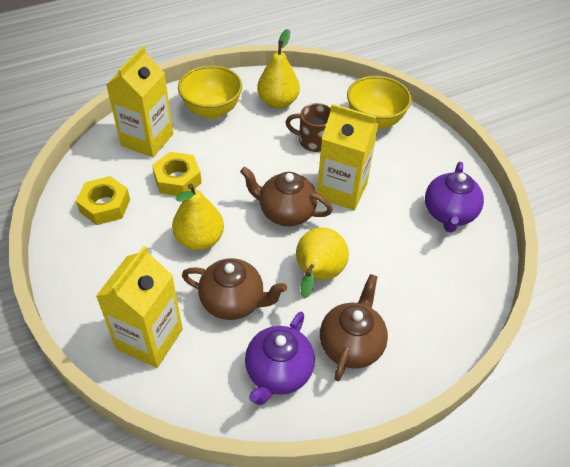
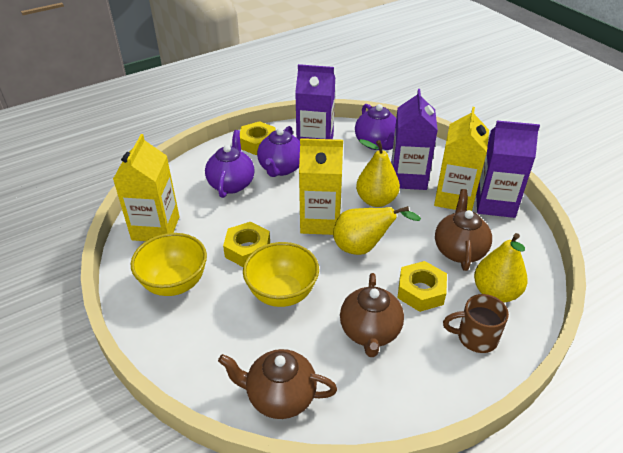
purple carton: none = 0 -> [295,64,335,141] [391,89,438,190] [476,121,540,218] = 3
purple teapot: [245,312,315,405] [425,162,484,233] = 2 -> [205,130,255,198] [257,126,300,177] [355,104,396,150] = 3
yellow nut: [76,176,130,225] [152,152,202,196] = 2 -> [223,222,270,267] [240,121,276,155] [398,261,447,312] = 3

